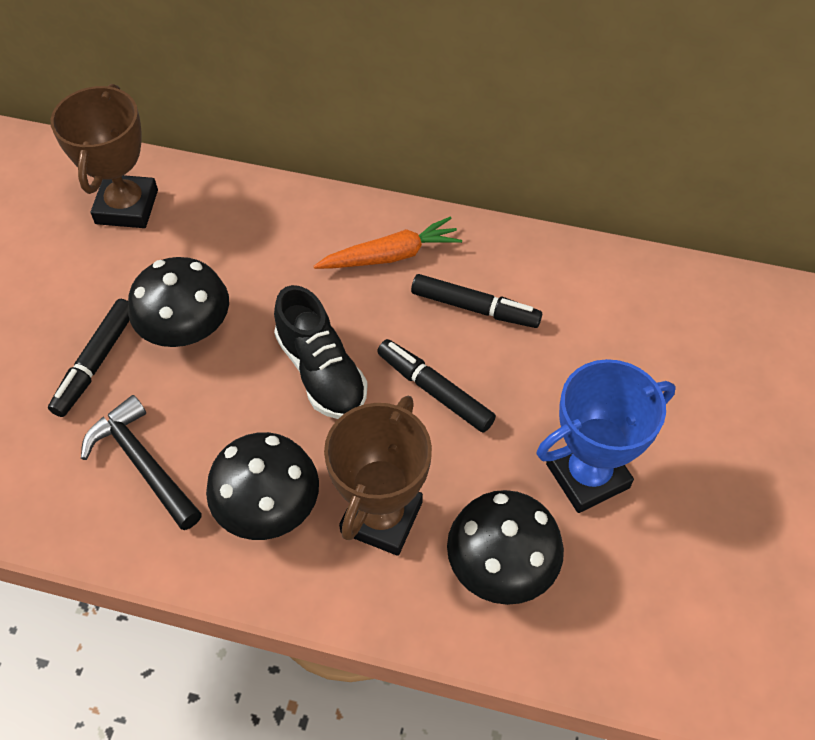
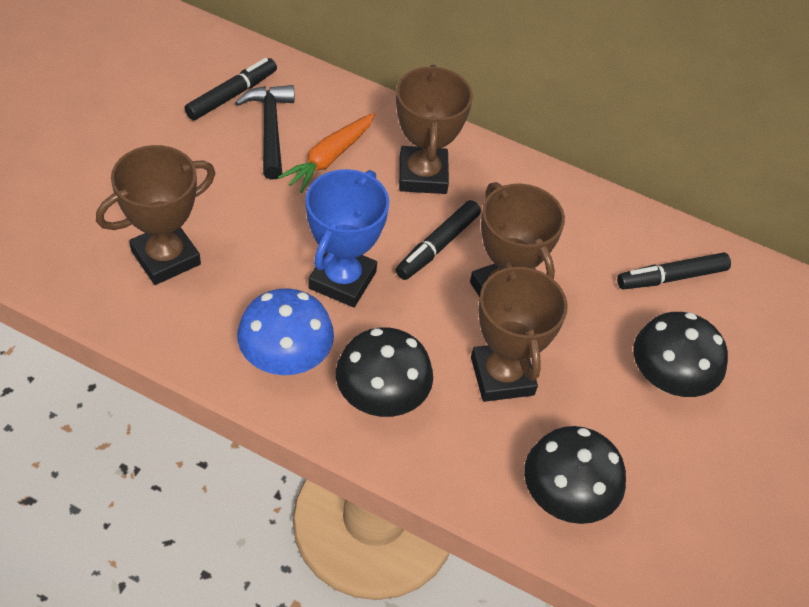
black shoe: [274,285,368,419] = 1 -> none = 0
blue mushroom: none = 0 -> [237,288,334,375] = 1
brown trophy: [50,84,158,228] [324,395,432,556] = 2 -> [96,145,215,285] [396,65,473,194] [470,182,565,297] [471,261,568,402] = 4

